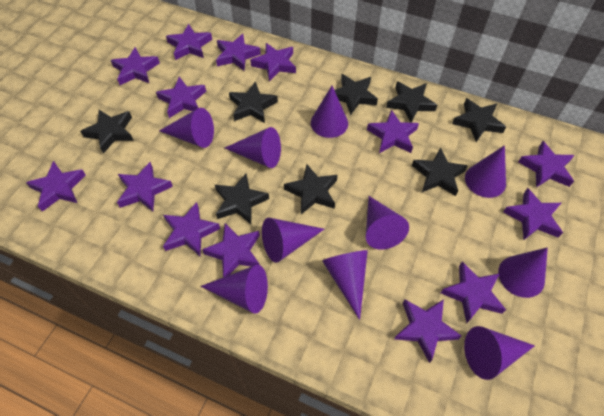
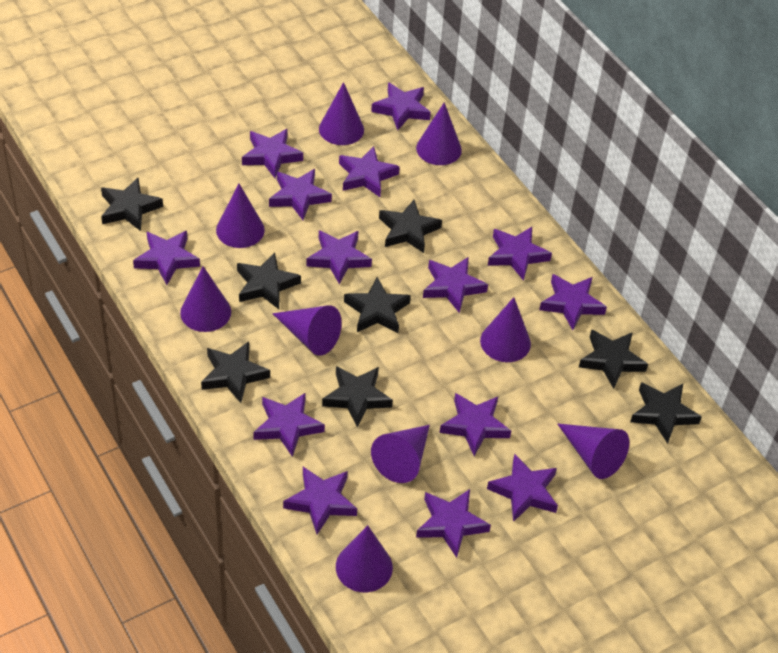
purple cone: [159,108,214,148] [200,265,268,314] [225,127,281,168] [262,218,324,263] [311,86,348,138] [322,250,368,320] [366,196,409,250] [464,326,535,380] [465,145,506,198] [498,247,548,298] = 10 -> [180,266,231,332] [216,184,265,248] [272,305,342,356] [319,82,364,145] [336,525,393,592] [371,425,430,483] [416,102,462,165] [480,297,531,362] [557,423,629,479] = 9

